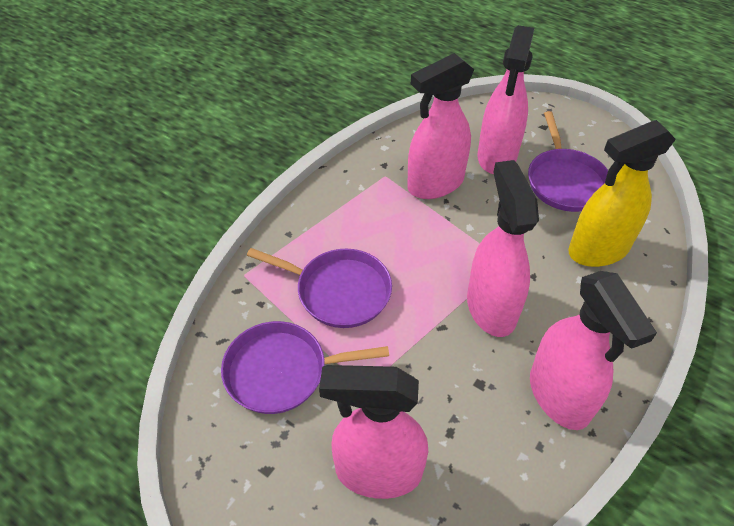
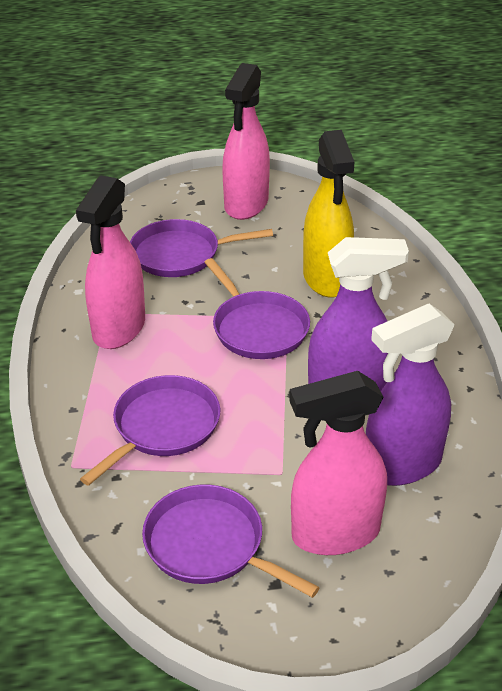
pink spray bottle: [319,365,428,499] [407,53,474,199] [467,160,539,337] [478,25,534,174] [530,271,657,430] = 5 -> [76,175,145,349] [222,63,270,220] [289,371,387,555] = 3
purple pan: [221,321,389,414] [247,248,392,328] [528,111,608,212] = 3 -> [80,375,220,486] [130,219,273,277] [142,485,320,598] [204,258,310,359] = 4
purple spray bottle: none = 0 -> [308,237,409,391] [366,304,455,486] = 2

